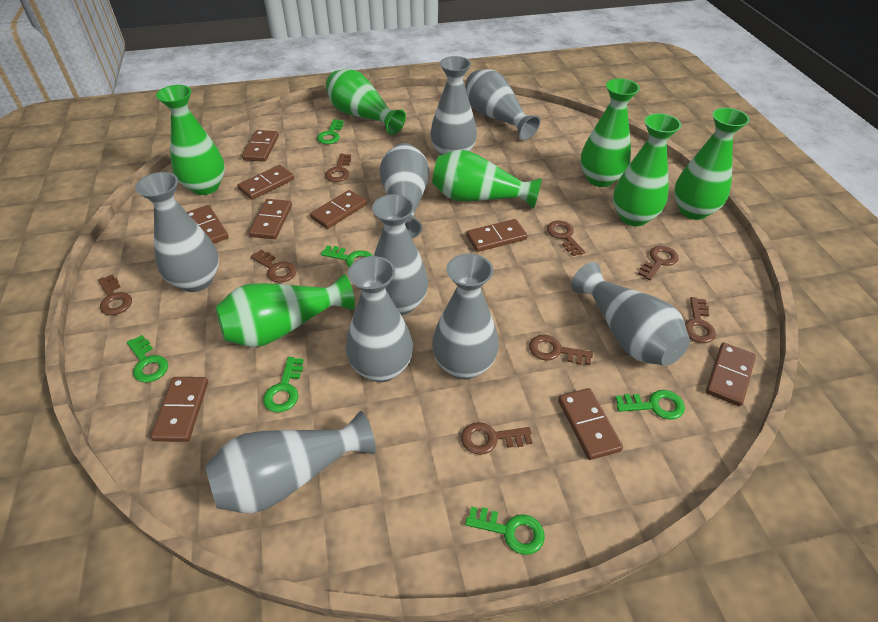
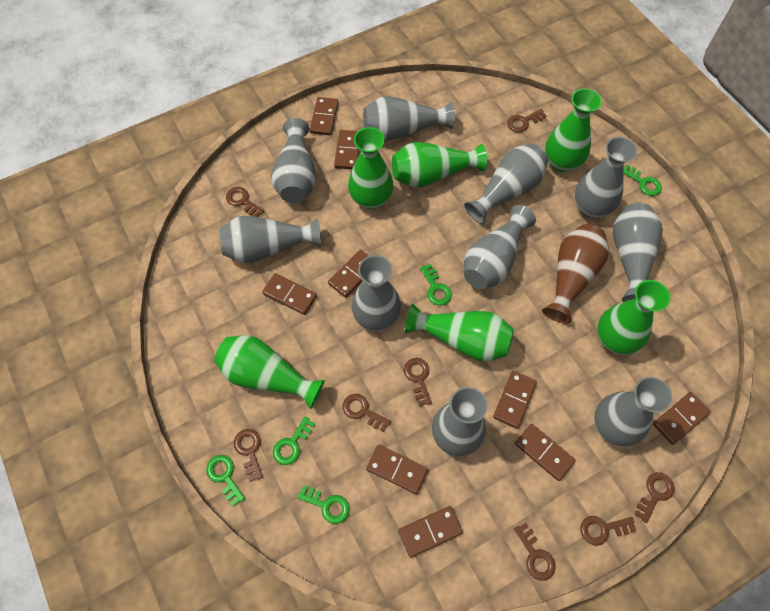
brown vase: none = 0 -> [542,224,609,323] = 1
green key: [127,335,168,383] [263,357,304,413] [317,119,344,144] [321,245,373,268] [465,506,545,555] [615,390,685,420] = 6 -> [206,455,245,506] [273,416,315,465] [297,485,350,524] [420,264,452,305] [623,164,662,196] = 5
green vase: [156,85,225,195] [216,274,355,347] [326,69,406,135] [432,150,542,209] [580,79,640,187] [613,113,681,226] [674,108,750,220] = 7 -> [214,335,325,409] [348,127,393,209] [392,142,487,187] [405,304,514,362] [545,88,602,172] [597,280,670,355] = 6
grey vase: [135,172,219,292] [205,411,376,514] [346,256,413,382] [372,194,428,316] [379,143,429,238] [430,56,477,155] [432,253,499,379] [465,69,540,140] [571,262,690,366] = 9 -> [219,216,321,263] [271,118,317,203] [351,255,401,331] [363,96,455,141] [432,387,487,456] [464,144,548,224] [464,205,536,289] [574,137,637,218] [594,377,672,447] [613,203,663,302] = 10

